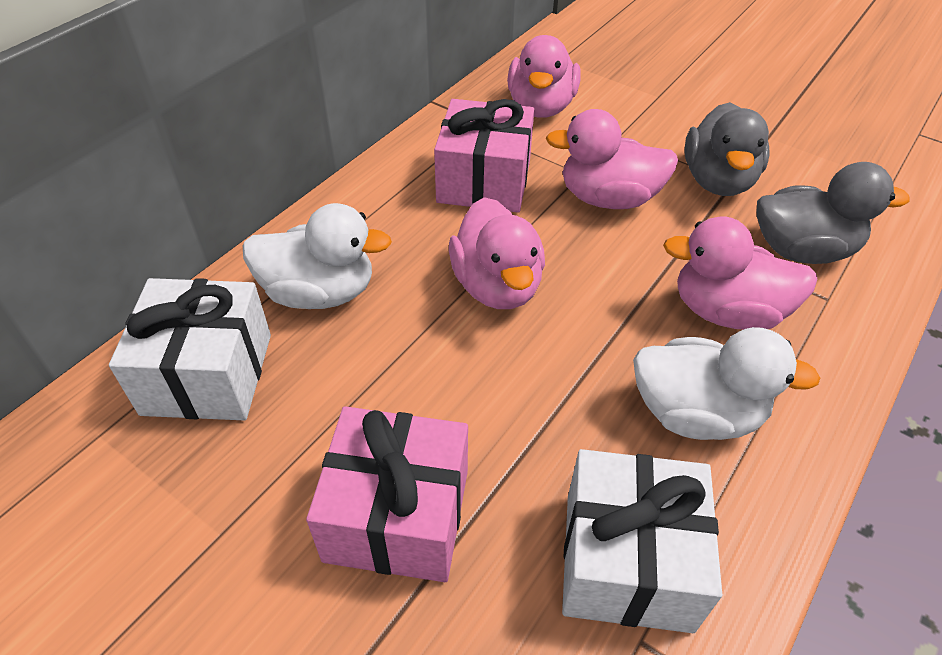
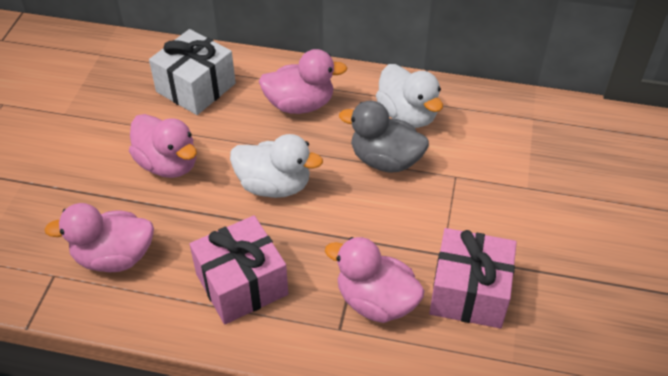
grey duck: [684,102,770,196] [757,162,910,264] = 2 -> [339,101,429,173] = 1
white gift: [109,278,271,420] [562,449,722,633] = 2 -> [149,29,236,115] = 1

